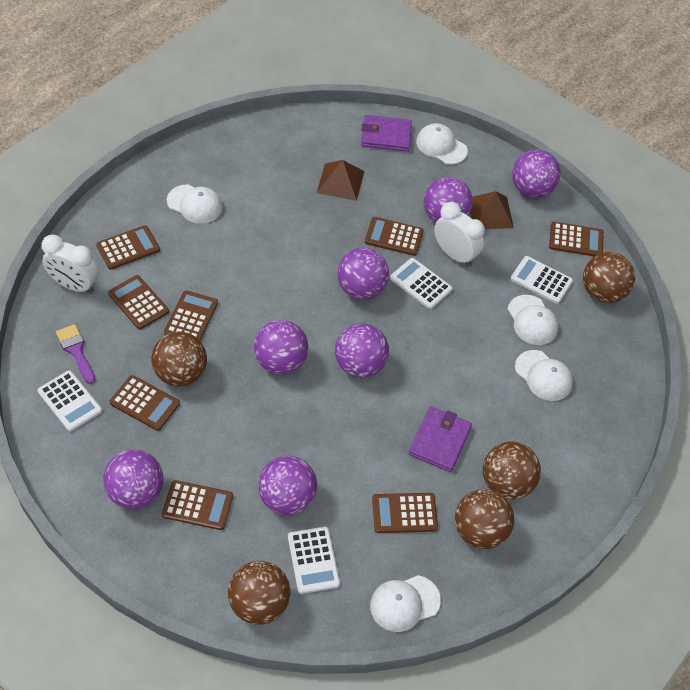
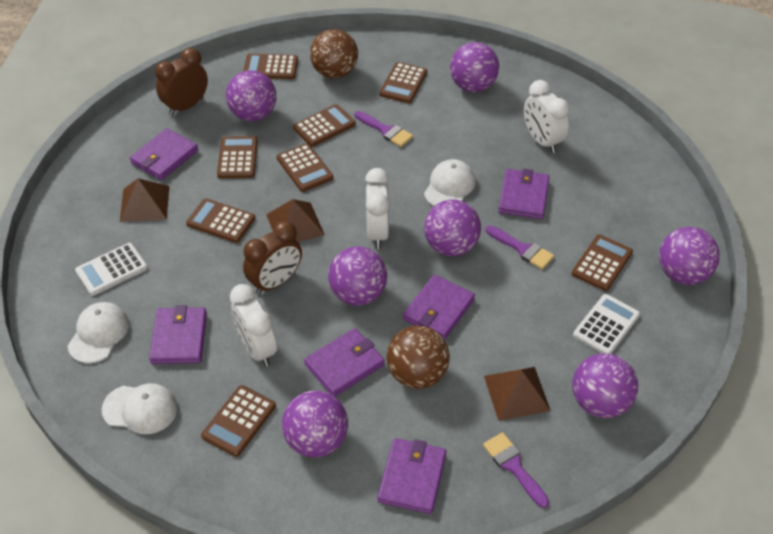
brown ball: [151,331,207,387] [228,561,291,625] [455,489,514,549] [483,442,541,500] [583,252,635,303] = 5 -> [310,29,358,79] [386,326,450,389] = 2
brown clock: none = 0 -> [155,48,208,116] [243,221,302,295] = 2
brown pyramid: [317,160,364,201] [470,191,514,229] = 2 -> [120,178,169,222] [266,199,325,242] [484,367,551,421] = 3
purple brush: [56,324,95,384] = 1 -> [355,111,413,147] [483,432,549,508] [486,225,554,269] = 3
purple wallet: [361,115,412,152] [409,407,472,472] = 2 -> [130,128,198,180] [149,305,207,364] [304,328,385,397] [378,438,446,514] [403,275,475,340] [498,169,549,219] = 6
white calculator: [37,370,102,432] [288,527,340,594] [390,258,452,309] [510,256,573,304] = 4 -> [75,243,148,296] [573,294,640,354] = 2
white cap: [167,184,223,224] [370,575,441,632] [416,123,468,165] [508,295,558,345] [515,350,573,401] = 5 -> [68,302,129,363] [102,383,178,434] [424,159,475,206] = 3
white clock: [42,234,99,293] [434,202,485,267] = 2 -> [230,284,277,366] [365,168,390,249] [524,80,569,153] = 3

